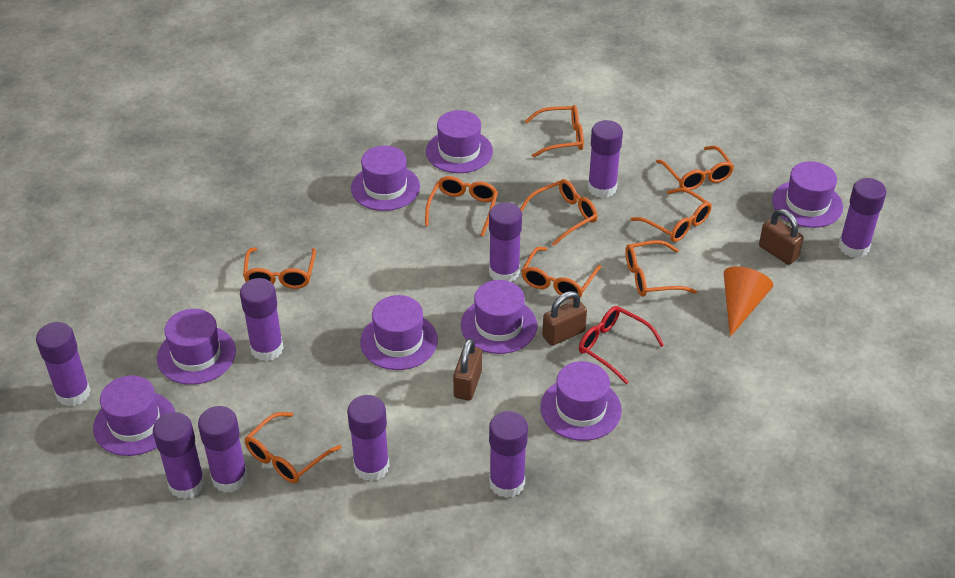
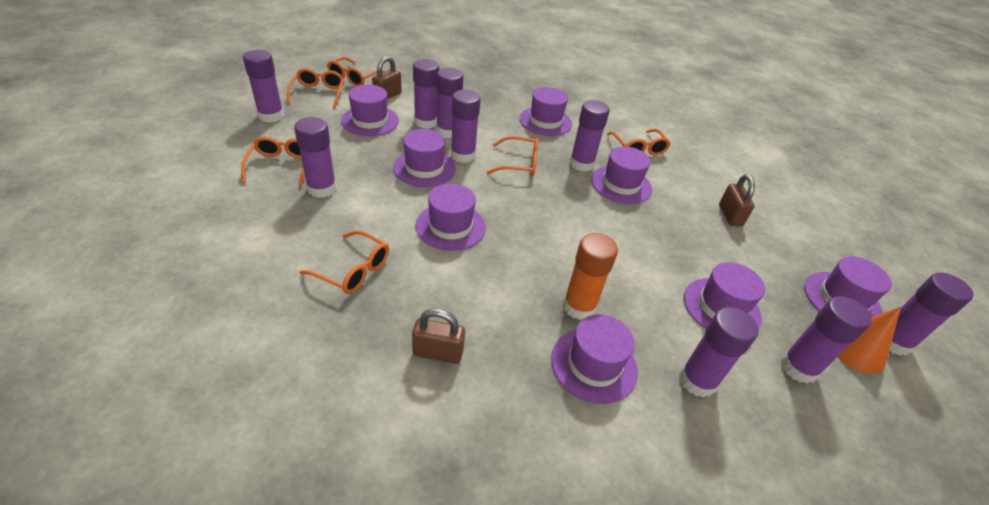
orange glasses: [243,247,316,289] [244,412,341,483] [425,176,498,236] [520,179,597,246] [521,247,601,300] [525,105,584,157] [625,240,697,297] [630,188,712,242] [656,146,734,190] = 9 -> [241,136,305,186] [287,68,344,108] [300,230,389,294] [327,57,384,86] [487,136,539,177] [607,129,671,155] = 6
orange glue stick: none = 0 -> [563,233,618,320] = 1
red glasses: [579,306,664,385] = 1 -> none = 0

